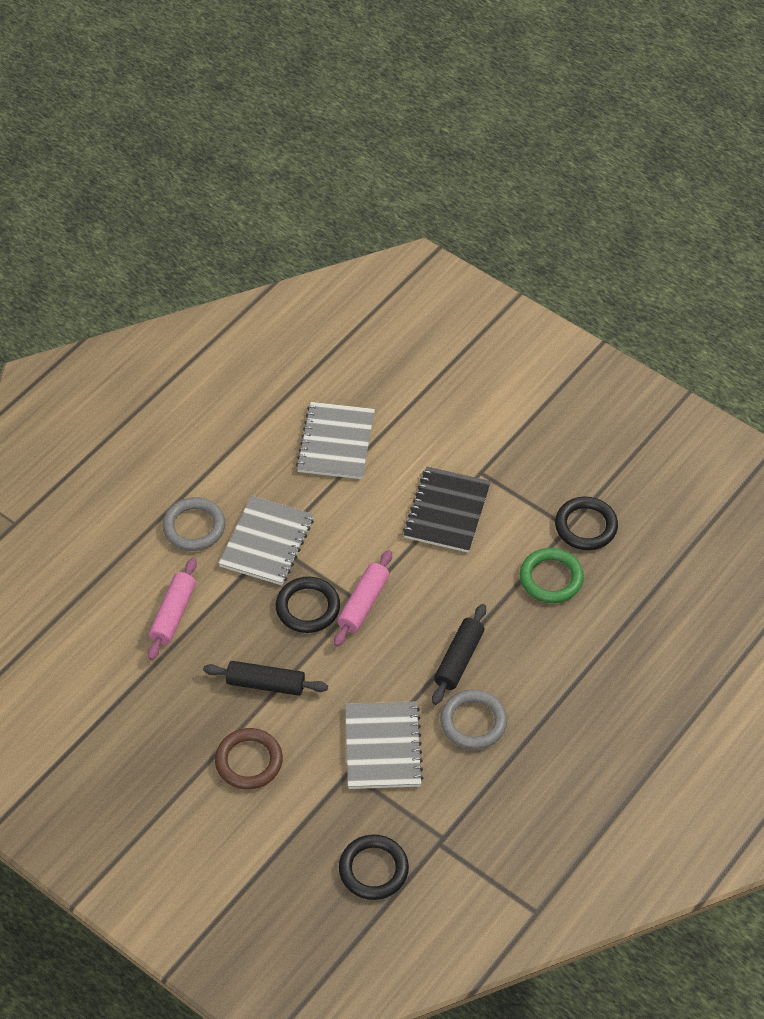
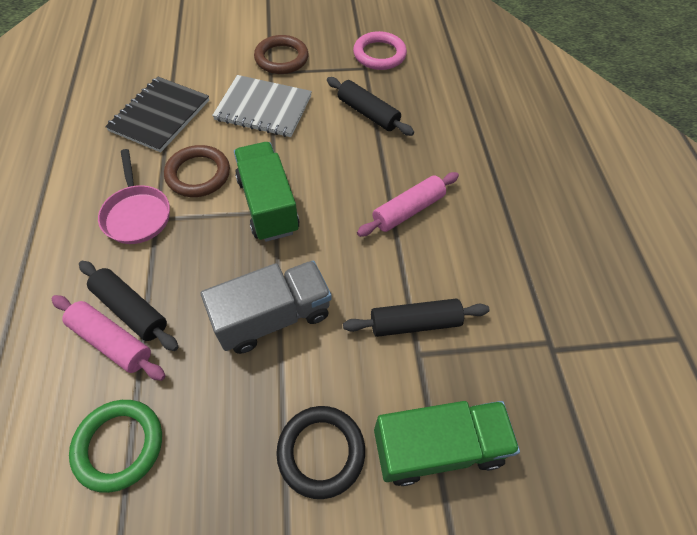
black ring: [276,577,340,633] [339,835,409,900] [555,497,618,550] = 3 -> [276,406,365,499] = 1
black rolling pin: [203,661,328,696] [432,604,486,705] = 2 -> [79,261,178,351] [327,77,414,136] [343,299,490,337] = 3
brown ring: [215,728,283,790] = 1 -> [164,145,230,197] [254,35,308,74] = 2
green truck: none = 0 -> [234,142,300,242] [374,401,520,486] = 2
grey notebook: [218,496,314,585] [296,402,375,479] [345,701,424,789] = 3 -> [212,75,312,137] = 1
grey ring: [162,497,225,551] [440,689,507,750] = 2 -> none = 0
grey truck: none = 0 -> [201,261,332,354] = 1
pink pan: none = 0 -> [98,149,170,244] = 1
pink ring: none = 0 -> [353,31,407,70] = 1

